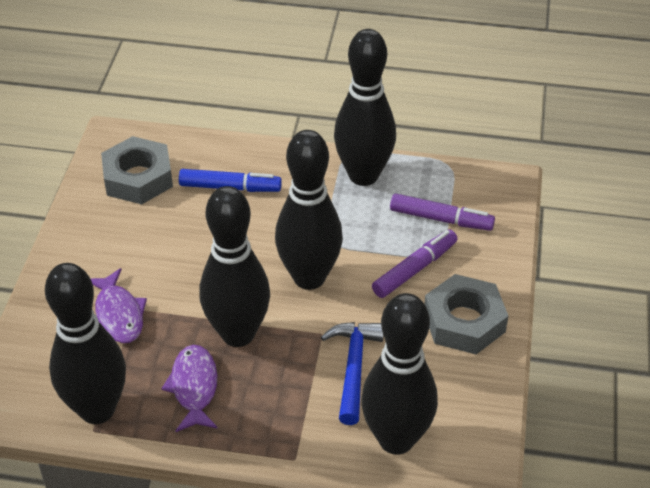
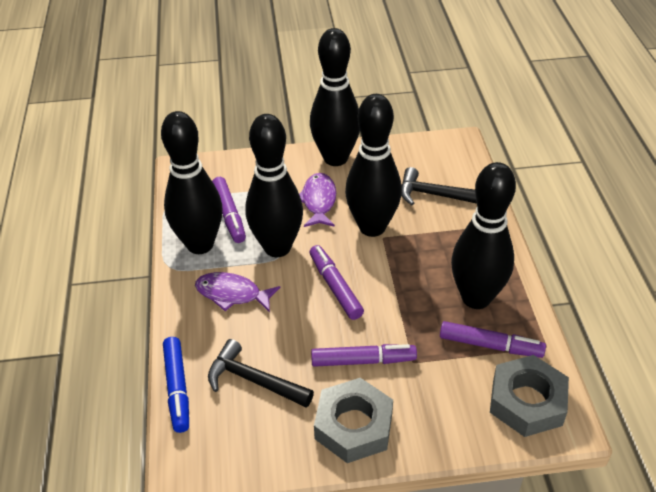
black hammer: none = 0 -> [208,339,314,408] [401,167,477,205] = 2
blue hammer: [321,322,384,425] = 1 -> none = 0
purple marker: [372,230,458,298] [390,193,495,231] = 2 -> [212,177,246,243] [309,245,364,320] [311,344,417,367] [440,321,546,358] = 4

